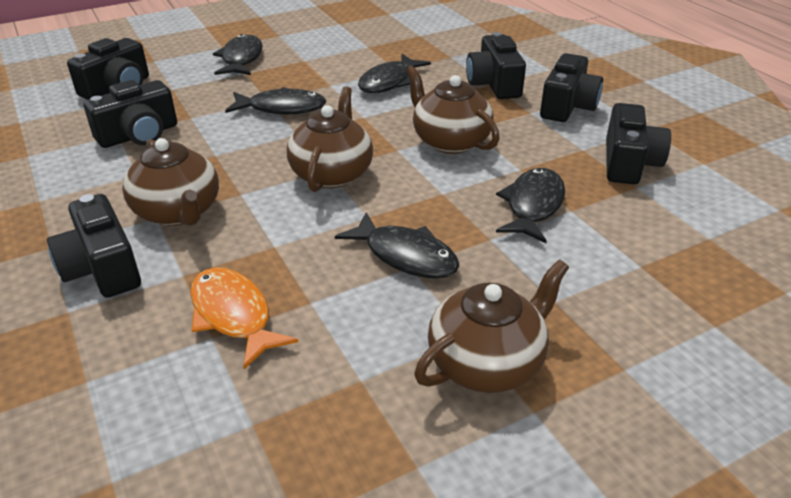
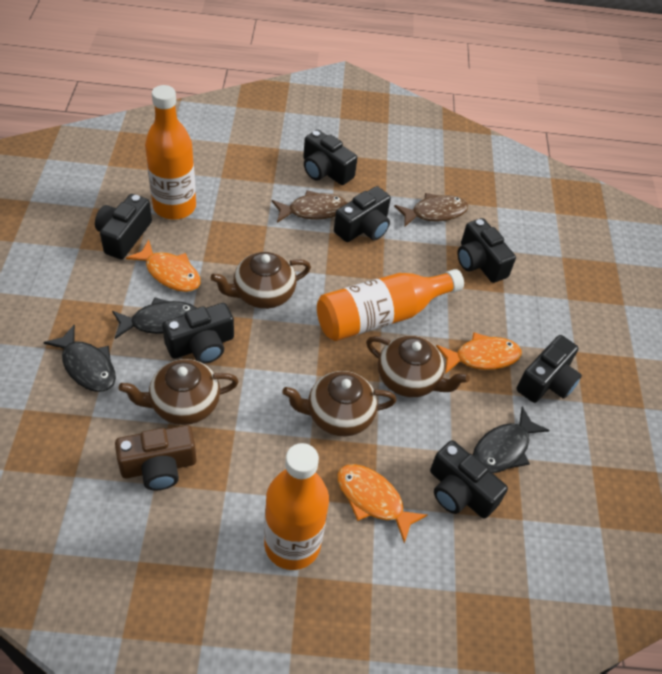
black camera: [47,194,141,298] [67,38,149,100] [83,80,177,148] [466,32,526,99] [540,53,603,122] [606,103,671,184] = 6 -> [95,194,152,259] [162,303,234,364] [303,130,357,185] [334,186,391,242] [430,440,508,519] [458,218,516,283] [517,335,582,403] = 7
black fish: [213,34,263,75] [225,87,326,114] [335,212,460,279] [358,54,431,93] [496,168,565,243] = 5 -> [43,325,116,392] [112,297,196,339] [473,407,550,473] = 3
brown camera: none = 0 -> [115,425,197,490] = 1
brown fish: none = 0 -> [272,190,347,223] [394,193,469,227] = 2
orange bottle: none = 0 -> [145,85,196,220] [264,443,329,570] [317,269,464,341] = 3
orange fish: [190,268,298,369] = 1 -> [126,240,201,292] [337,464,428,543] [436,332,522,374] = 3

